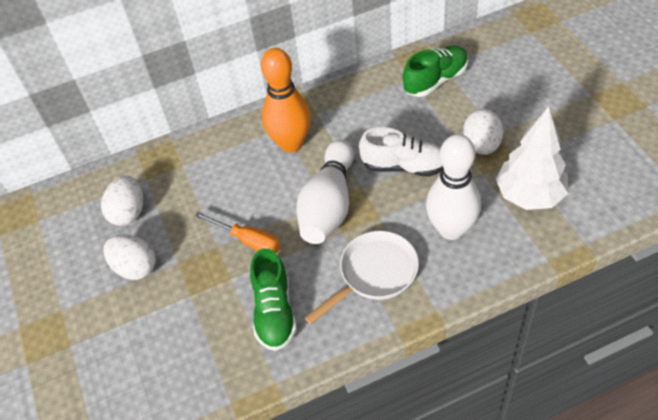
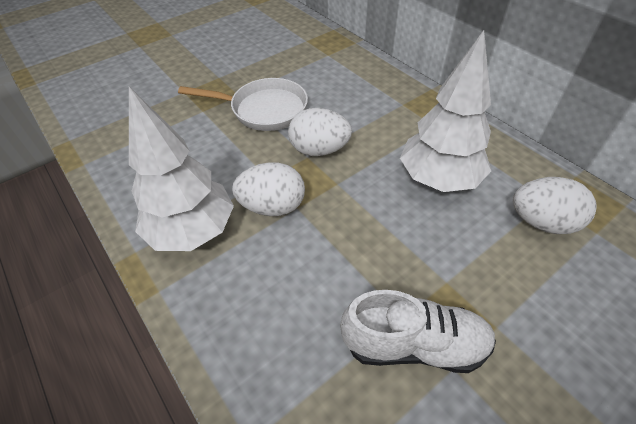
green shoe: [250,248,297,351] [403,46,468,97] = 2 -> none = 0
orange bowling pin: [261,48,311,153] = 1 -> none = 0
orange screwdriver: [195,212,281,253] = 1 -> none = 0
white bowling pin: [296,139,354,244] [426,134,481,240] = 2 -> none = 0
white tree: [496,106,568,210] = 1 -> [129,87,234,251] [400,30,491,192] = 2

